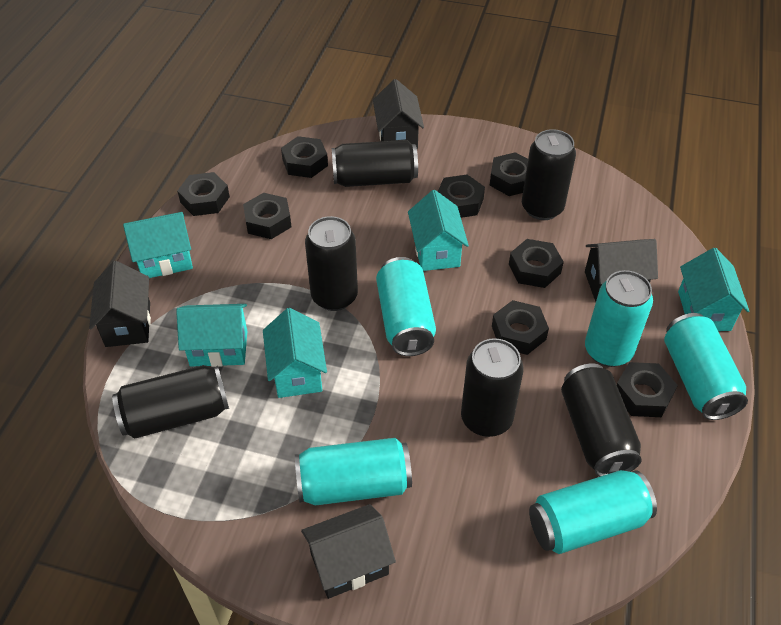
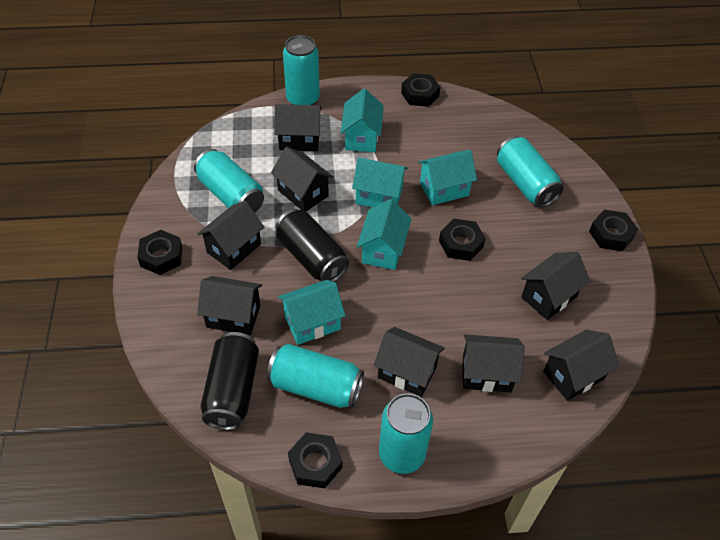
black can: [112,365,229,439] [305,216,358,311] [332,140,418,187] [461,338,524,437] [522,129,576,220] [561,363,642,477] = 6 -> [200,332,259,430] [276,209,349,282] = 2
black house: [89,261,151,347] [301,504,396,599] [373,79,424,149] [585,239,658,301] = 4 -> [197,201,264,270] [197,276,262,335] [271,147,333,211] [275,104,322,151] [374,327,445,397] [463,334,525,392] [521,252,590,320] [543,330,619,401] = 8
black nut: [177,172,230,216] [243,193,291,239] [281,136,328,178] [438,175,485,218] [490,152,528,196] [492,300,549,355] [509,239,564,288] [616,362,678,417] = 8 -> [137,230,182,275] [288,432,343,488] [401,73,440,107] [439,219,486,261] [589,210,638,251] = 5

